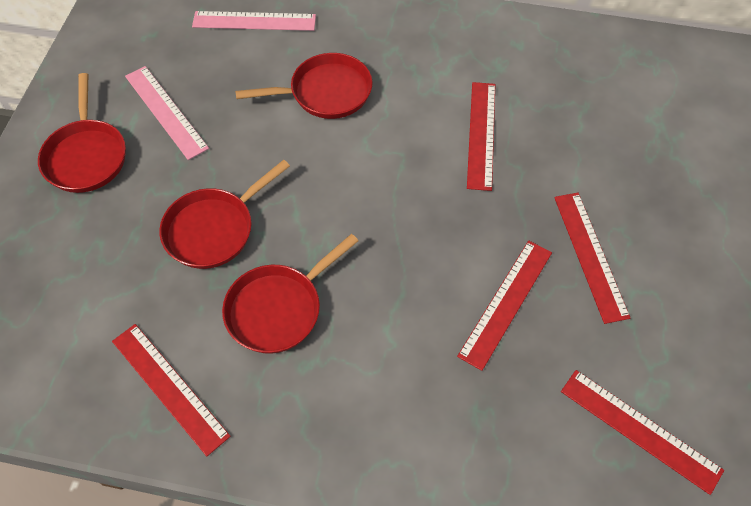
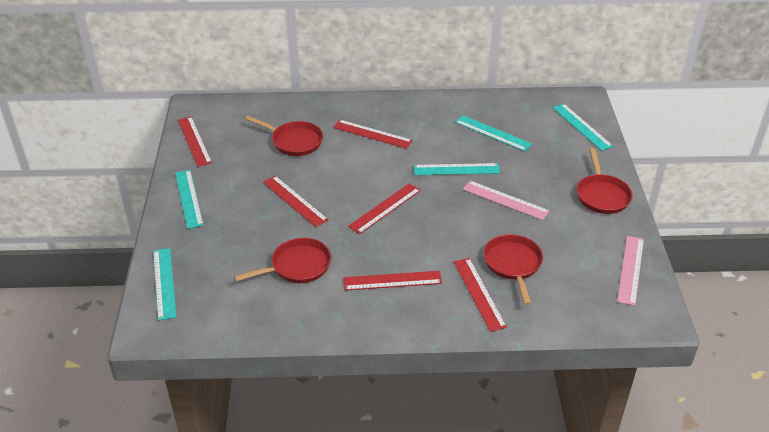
red ruler: [112,324,231,456] [457,241,552,371] [467,82,495,191] [554,193,631,324] [561,370,724,495] = 5 -> [178,116,212,167] [263,176,329,227] [333,120,413,149] [344,271,442,291] [348,183,421,234] [454,258,507,332] = 6
turquoise ruler: none = 0 -> [153,248,177,321] [175,170,204,229] [414,163,500,175] [455,115,532,151] [553,104,613,151] = 5

